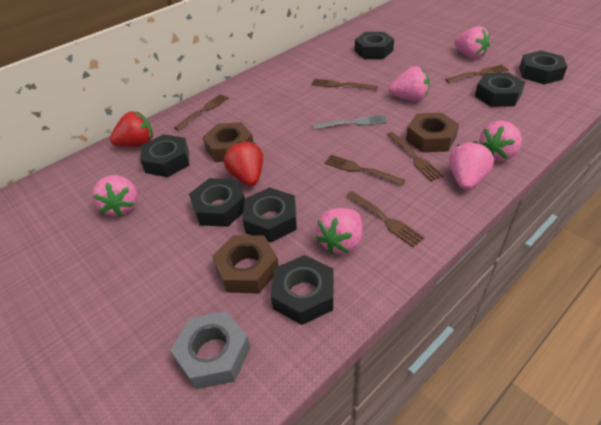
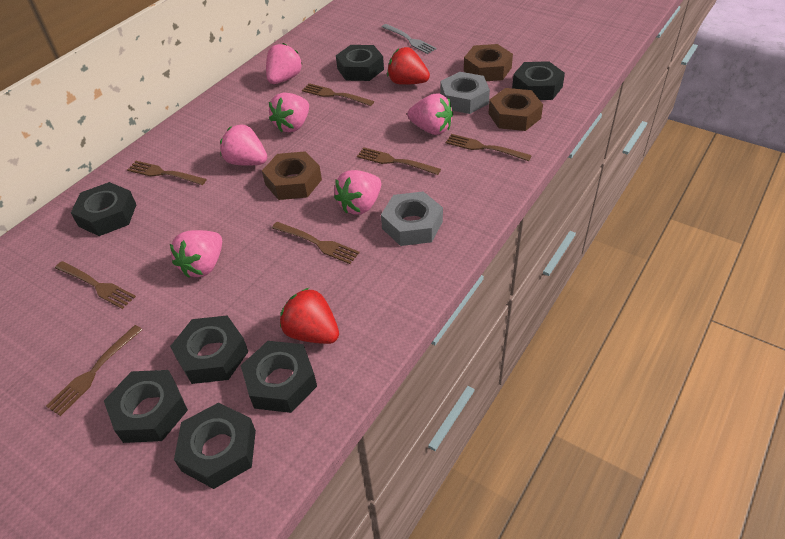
brown fork: [174,94,229,130] [311,79,378,90] [325,155,406,186] [346,191,425,247] [387,132,444,181] [445,65,509,83] = 6 -> [46,325,142,416] [55,261,136,309] [127,161,207,185] [272,222,360,264] [302,83,374,106] [357,147,441,175] [446,134,532,161] = 7
grey nut: [170,311,251,389] = 1 -> [381,191,443,246] [440,72,490,114] = 2

